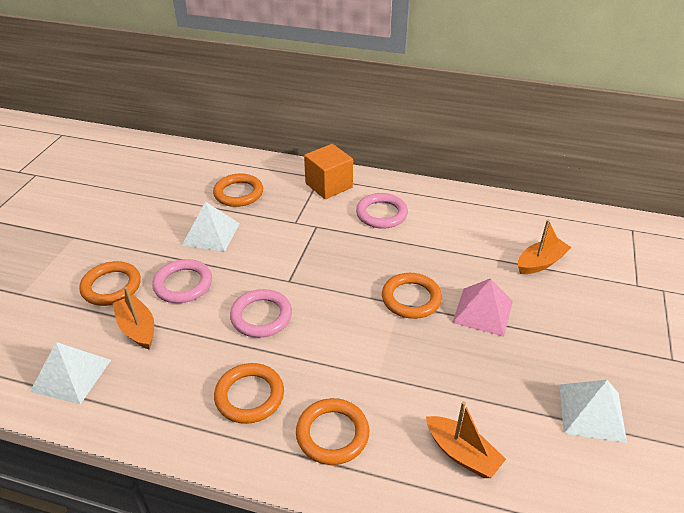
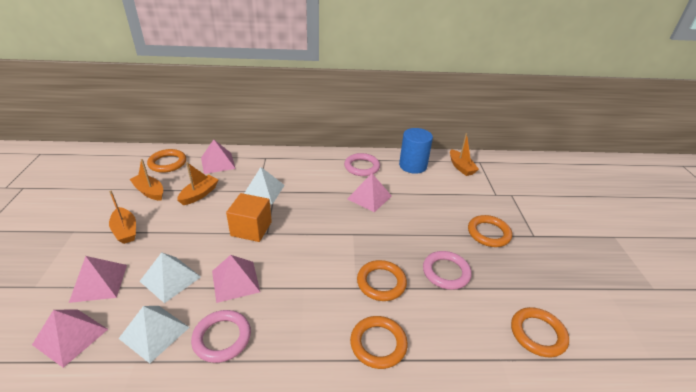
blue cylinder: none = 0 -> [399,128,433,174] = 1
orange boat: [113,287,154,350] [426,401,506,478] [518,219,572,274] = 3 -> [109,191,136,244] [130,159,163,201] [177,162,219,205] [450,133,479,176] = 4
pink pyramid: [452,278,513,337] = 1 -> [32,309,108,368] [69,256,127,303] [201,140,236,174] [212,255,260,303] [347,173,392,212] = 5

